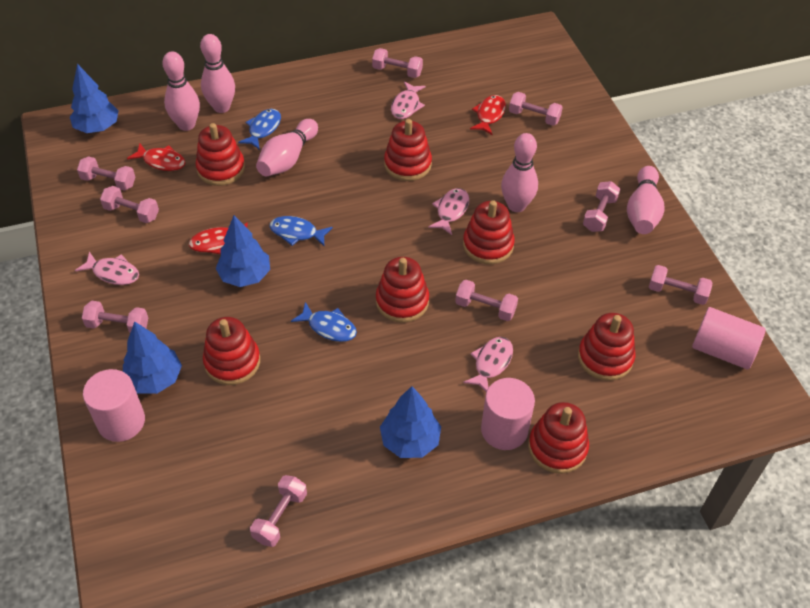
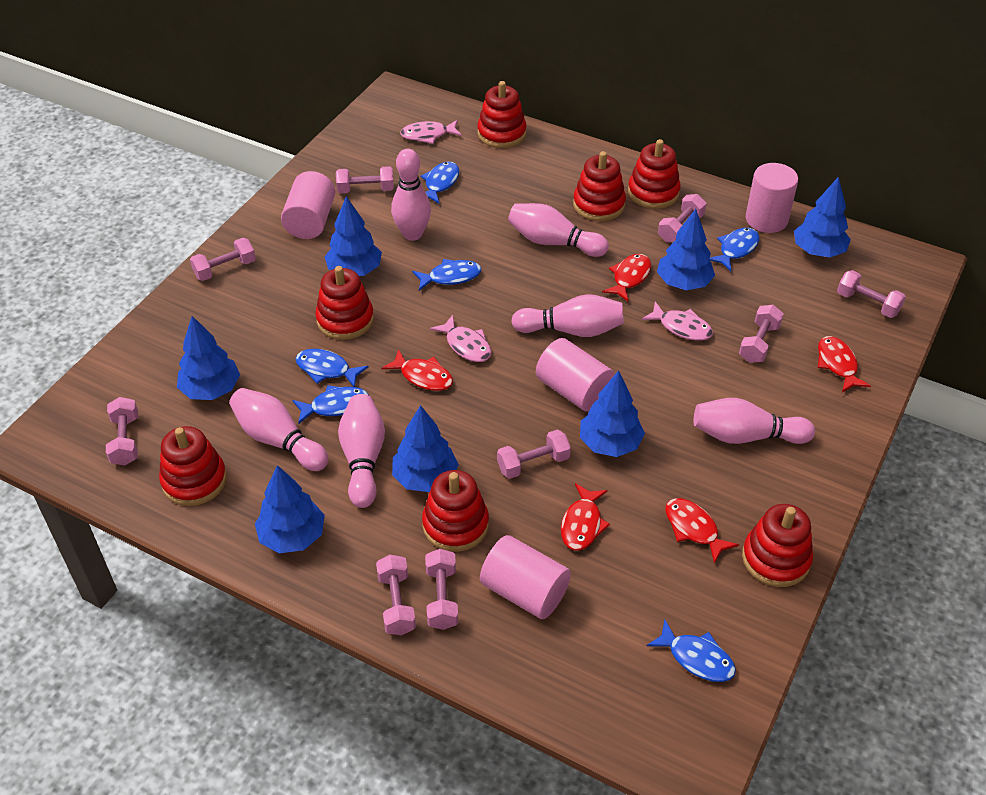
blue fish: [238,109,281,150] [269,216,333,247] [291,302,357,342] = 3 -> [293,385,369,424] [295,349,369,387] [412,259,481,291] [421,162,459,204] [647,619,736,682] [709,228,759,271] = 6
blue tree: [70,64,119,133] [123,321,182,394] [215,215,270,287] [380,386,441,458] = 4 -> [177,316,240,400] [255,465,325,553] [325,196,382,276] [392,405,459,492] [580,370,645,457] [657,209,715,290] [794,177,851,257] = 7
pink bowling pin: [162,52,200,131] [200,34,235,113] [256,119,318,176] [501,133,538,212] [627,166,665,234] = 5 -> [229,388,328,471] [338,394,385,508] [391,149,431,241] [508,203,609,257] [511,294,624,337] [693,398,815,444] = 6
pink cylinder: [83,369,145,442] [481,378,535,450] [692,307,766,369] = 3 -> [281,171,335,239] [480,535,571,619] [536,338,615,411] [746,163,798,233] = 4
pink fish: [75,251,139,285] [391,81,426,119] [428,188,469,235] [463,337,513,392] = 4 -> [400,120,462,144] [430,315,491,362] [641,302,713,341] = 3
red fish: [127,143,186,171] [189,222,248,254] [470,95,506,135] = 3 -> [382,349,453,391] [561,483,610,550] [602,254,651,302] [665,498,739,563] [818,336,871,392] = 5

